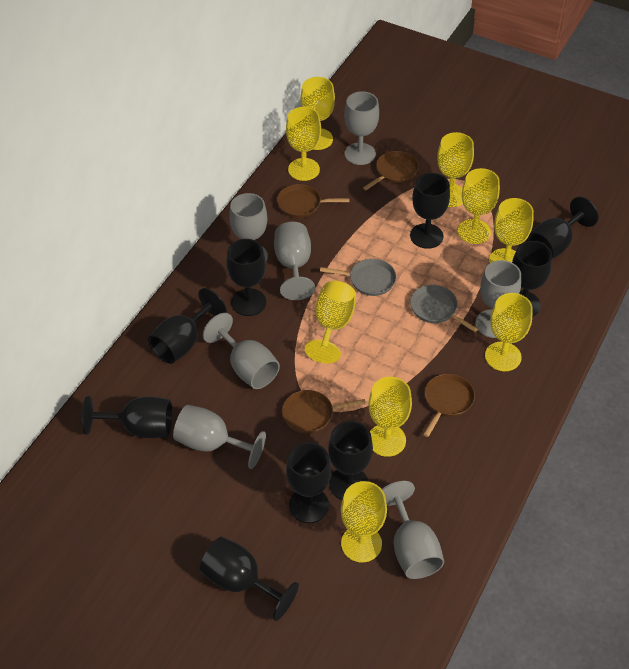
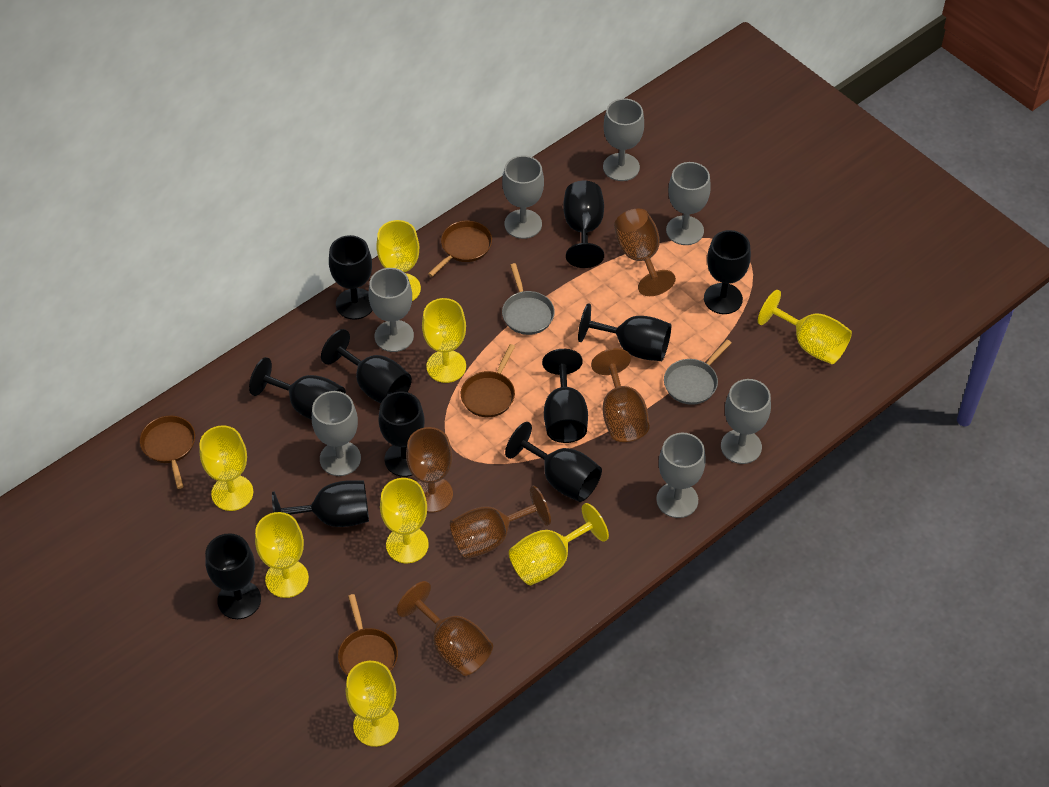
black goblet: [82,396,172,438] [148,288,227,364] [199,537,299,621] [226,239,266,316] [286,442,331,523] [328,421,373,500] [410,173,450,249] [512,241,552,317] [526,197,598,259] = 9 -> [205,533,261,619] [249,357,346,420] [272,480,369,527] [321,329,412,403] [329,235,373,320] [379,391,425,477] [505,422,602,502] [542,349,588,443] [563,181,604,268] [578,303,671,361] [704,230,751,314] = 11
brown goblet: none = 0 -> [396,581,493,676] [406,427,453,513] [450,486,551,559] [591,348,650,442] [614,209,676,296] = 5
yellow goblet: [286,107,321,181] [300,77,335,150] [305,281,356,364] [341,481,387,562] [369,377,412,457] [437,132,474,207] [458,168,500,244] [485,293,533,371] [489,198,534,264] = 9 -> [199,425,253,511] [255,512,309,598] [345,661,399,747] [376,220,421,301] [380,478,429,563] [422,298,466,383] [509,503,609,585] [758,290,852,364] = 8

